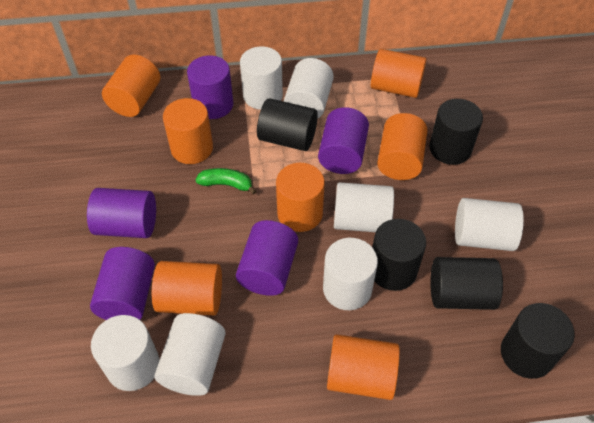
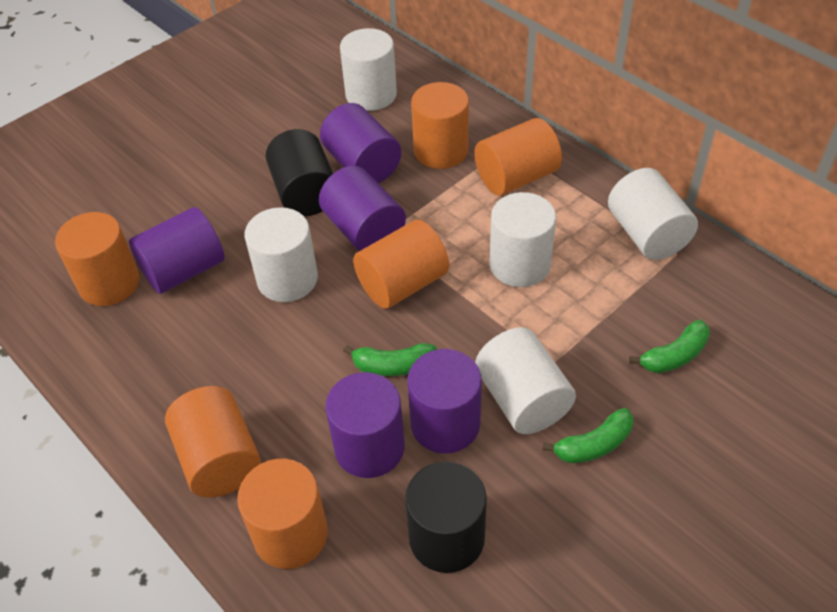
black cylinder: [257,98,318,151] [372,219,426,291] [429,99,483,165] [430,257,503,310] [501,303,575,379] = 5 -> [266,129,333,216] [405,462,487,573] = 2
green banana: [196,168,256,195] = 1 -> [343,343,437,376] [543,408,634,463] [629,320,710,373] = 3
orange cylinder: [102,55,160,117] [152,261,222,315] [163,98,213,164] [276,163,325,232] [327,334,400,400] [371,49,427,98] [377,113,427,180] = 7 -> [55,212,140,306] [165,386,261,498] [237,459,328,569] [353,220,449,309] [411,82,469,169] [474,118,562,196] = 6
white cylinder: [91,315,160,391] [154,313,226,396] [240,46,283,110] [284,58,334,119] [323,238,378,310] [334,182,394,232] [455,198,524,251] = 7 -> [245,207,318,302] [340,28,397,111] [475,327,576,434] [489,192,556,287] [608,168,698,260] = 5

